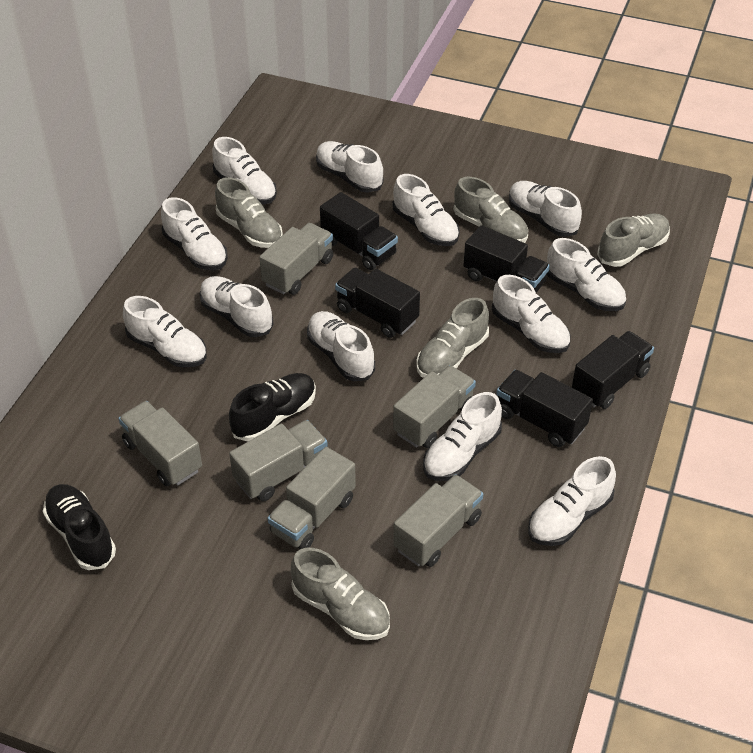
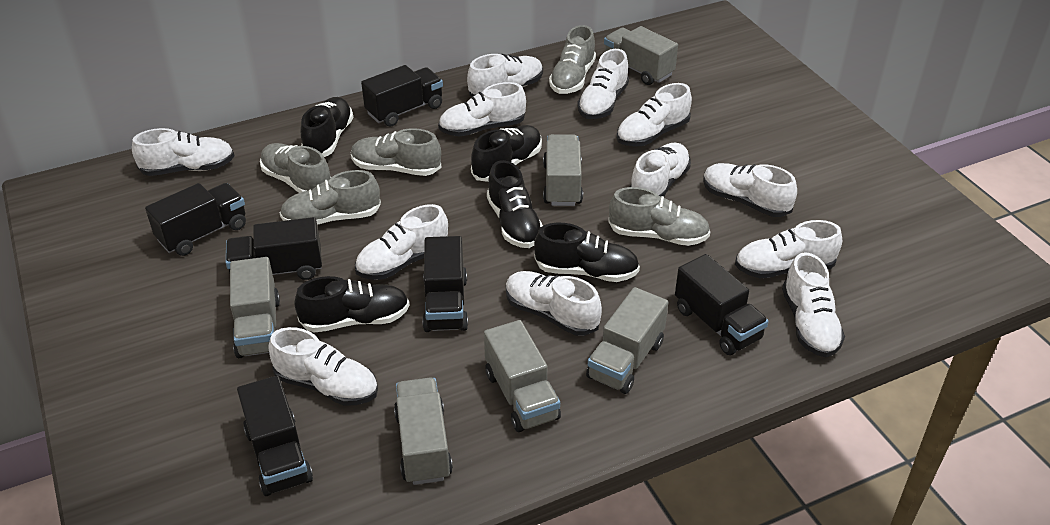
black shoe: [43,484,116,570] [229,373,316,442] = 2 -> [294,276,409,332] [301,97,353,157] [471,125,542,182] [487,160,543,248] [534,223,640,282] = 5
black truck: [320,192,398,270] [335,268,420,338] [463,225,550,293] [496,370,593,447] [572,331,654,409] = 5 -> [145,183,246,256] [226,217,322,280] [237,375,313,496] [361,65,443,127] [422,236,468,332] [675,254,769,355] = 6

